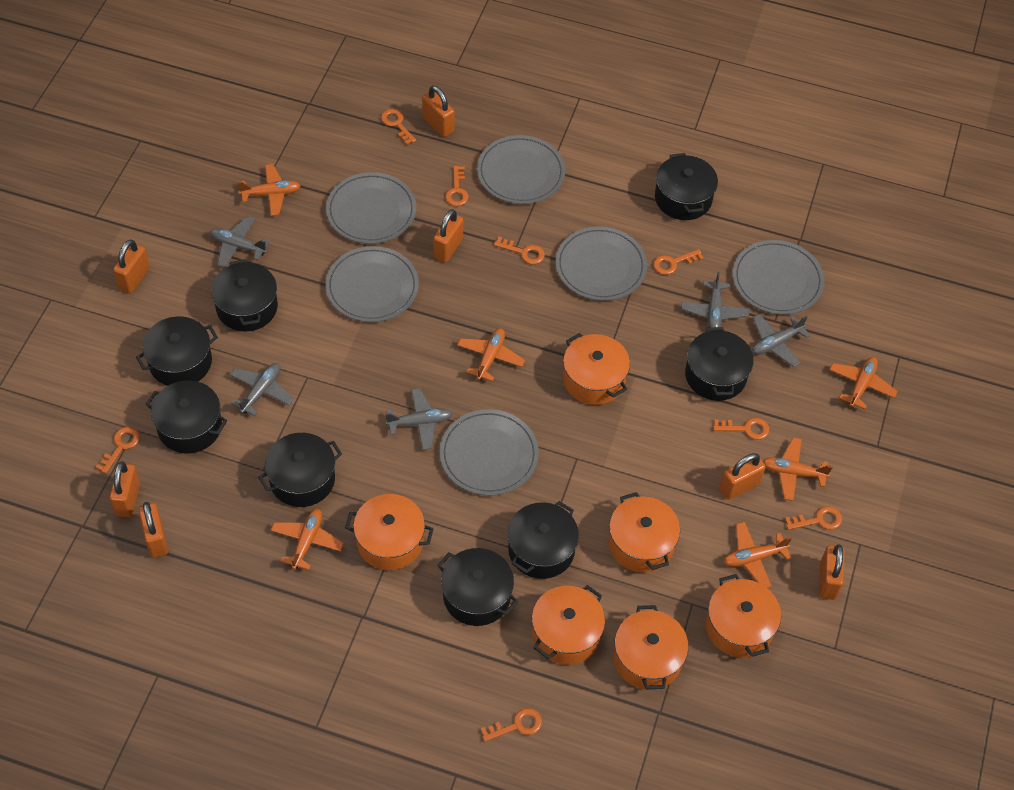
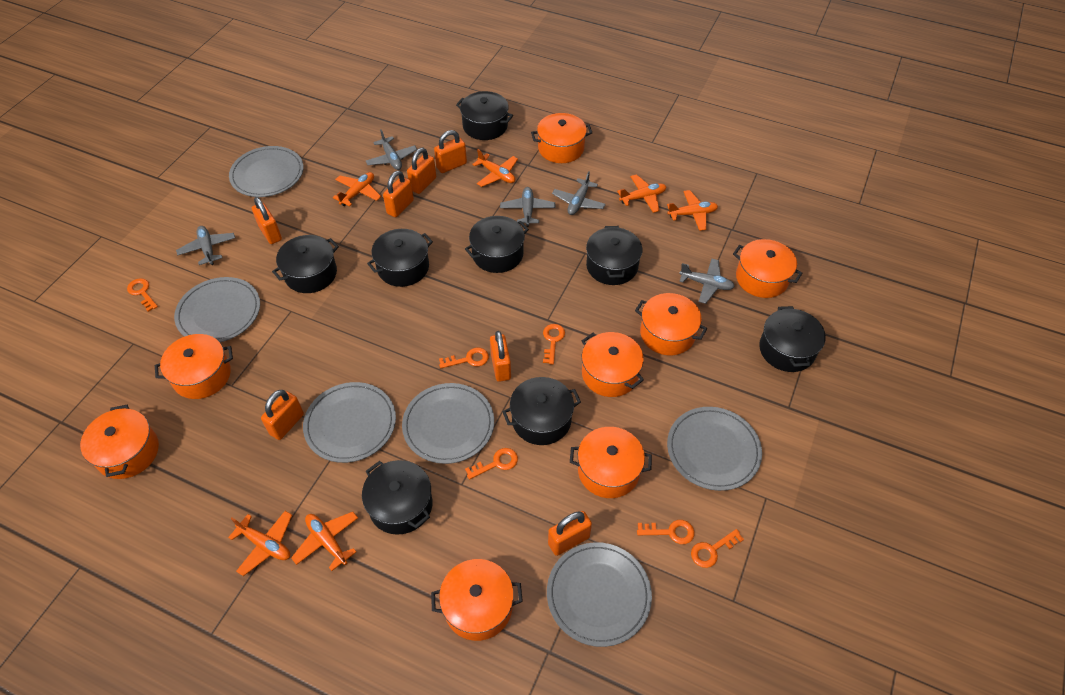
orange key: [96,427,140,474] [381,109,416,145] [445,166,468,206] [481,708,542,742] [494,237,545,264] [653,249,704,275] [713,418,769,440] [785,506,842,530] = 8 -> [127,278,158,312] [439,348,489,368] [465,448,518,480] [543,324,565,365] [637,520,695,544] [691,529,744,568] = 6
orange pot: [345,494,434,570] [532,585,605,665] [563,333,630,405] [608,492,680,572] [614,605,688,690] [706,574,781,658] = 6 -> [80,405,159,479] [155,334,233,399] [431,559,523,641] [531,113,592,163] [570,427,652,498] [582,332,644,397] [635,293,707,355] [733,239,802,298] = 8

